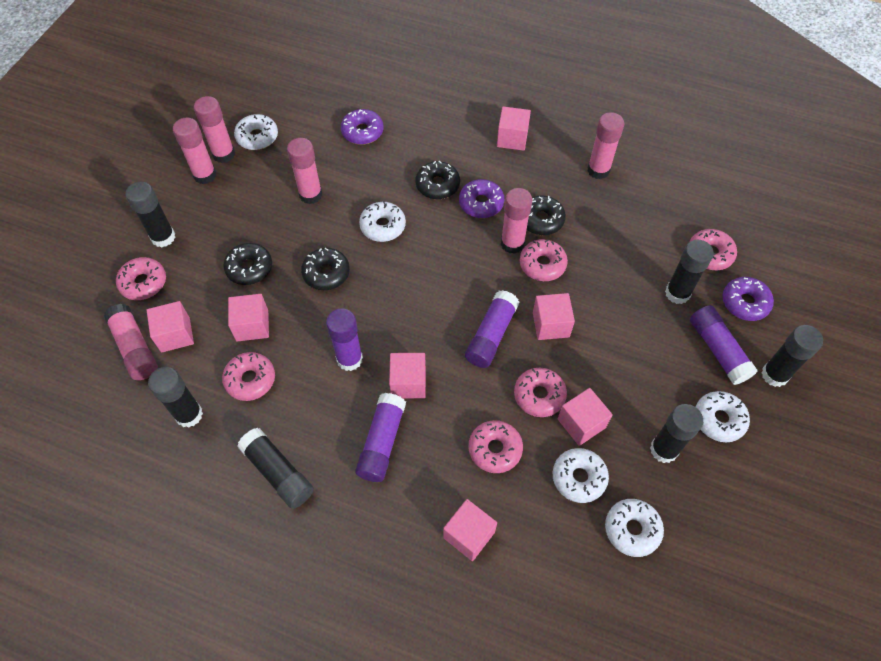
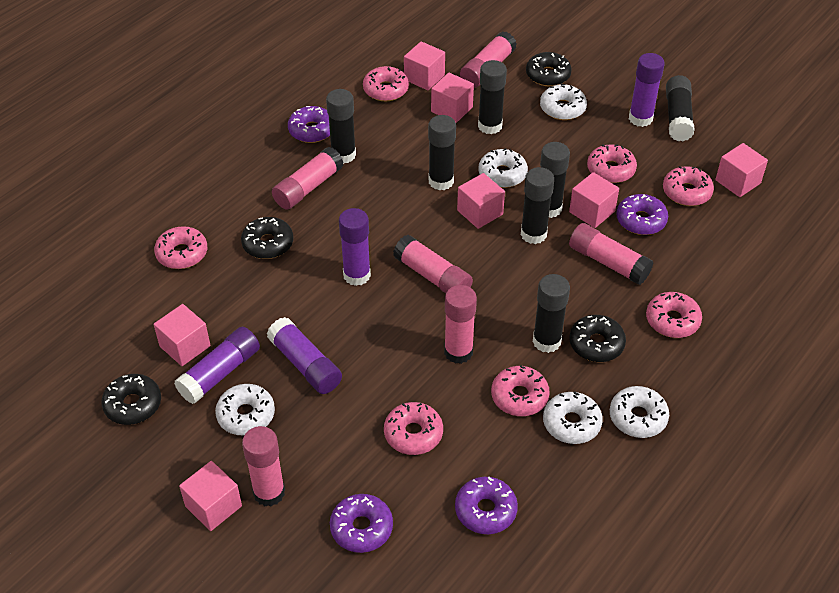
black glue stick: [125,181,175,247] [148,367,203,428] [237,428,314,509] [650,404,703,463] [665,240,714,304] [761,325,823,387] = 6 -> [326,89,356,164] [428,115,456,190] [478,60,507,134] [521,167,554,244] [533,274,570,353] [540,142,570,218] [666,75,695,141] = 7
pink donut: [116,257,166,300] [222,352,275,401] [469,420,523,473] [514,368,567,417] [520,239,568,281] [690,229,737,270] = 6 -> [154,226,207,269] [363,66,409,101] [384,402,443,455] [491,365,550,416] [587,144,637,183] [646,292,702,338] [663,166,714,206] = 7
purple donut: [341,109,384,145] [459,179,504,218] [722,277,774,321] = 3 -> [288,106,330,143] [330,494,393,553] [455,477,518,534] [616,194,668,235] = 4

